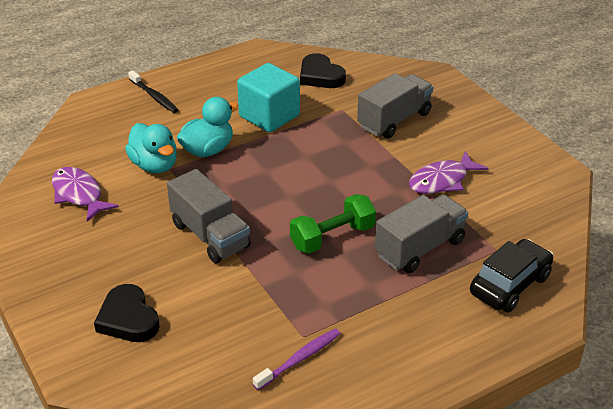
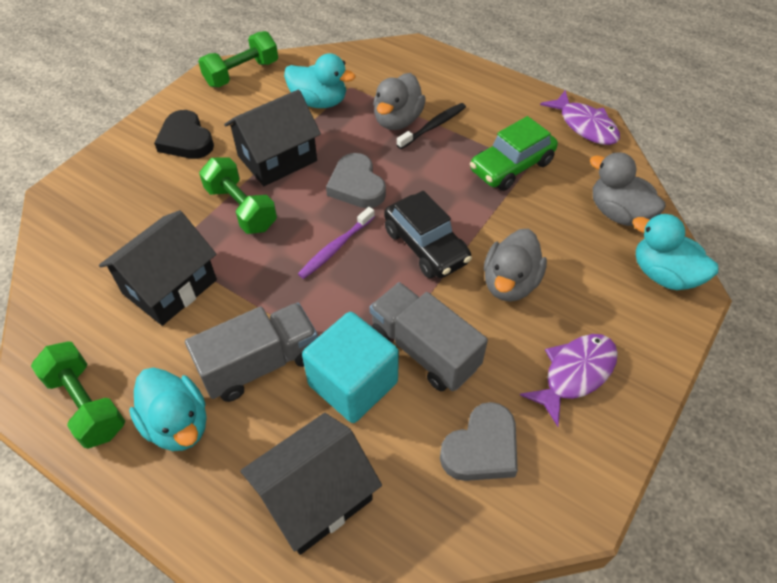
black heart: [94,284,160,342] [300,53,346,88] = 2 -> [154,110,214,159] = 1
black house: none = 0 -> [99,210,217,326] [224,89,321,186] [240,413,382,555] = 3
green car: none = 0 -> [470,116,558,191] = 1
green dumbbell: [290,194,376,254] = 1 -> [31,342,125,448] [198,31,278,87] [199,157,277,234] = 3
grey duck: none = 0 -> [373,73,426,130] [484,229,547,302] [590,152,666,226] = 3
grey heart: none = 0 -> [326,153,386,208] [440,402,518,481] = 2
grey truck: [167,169,251,263] [357,73,433,138] [375,195,468,273] = 3 -> [185,303,318,402] [369,282,488,391] = 2
turquoise duck: [125,123,177,173] [177,97,238,157] = 2 -> [129,367,206,451] [284,53,356,108] [632,214,718,290] = 3

